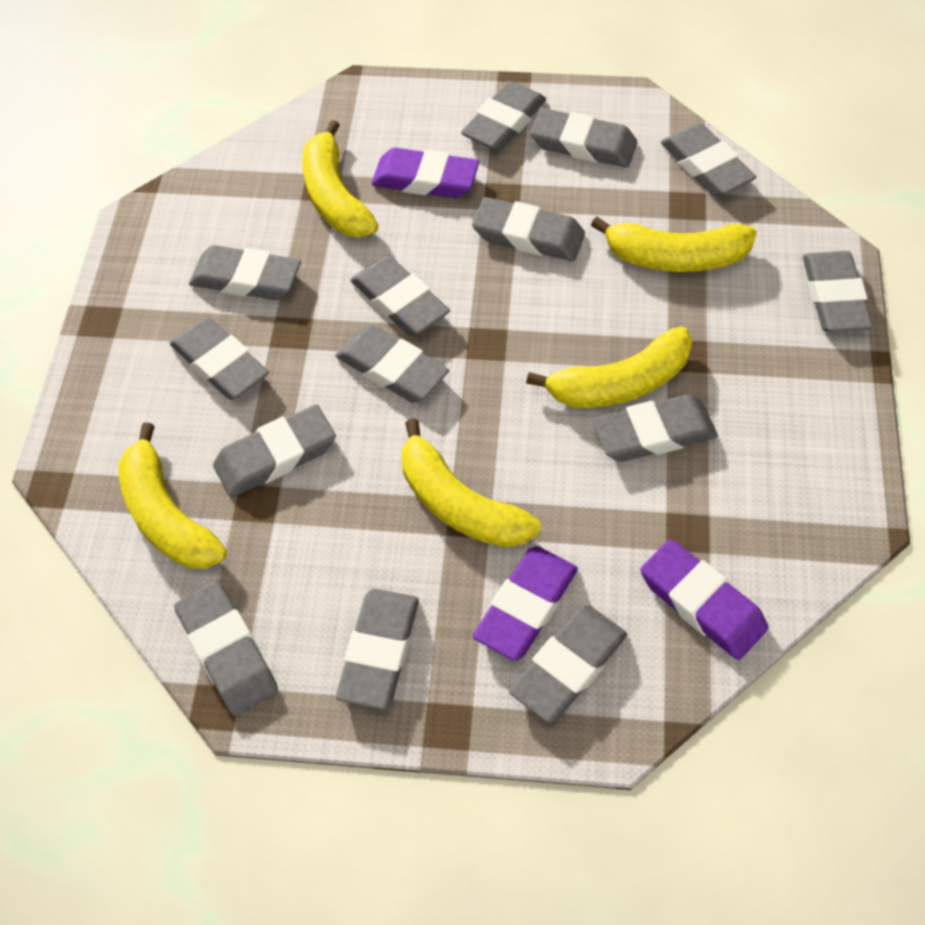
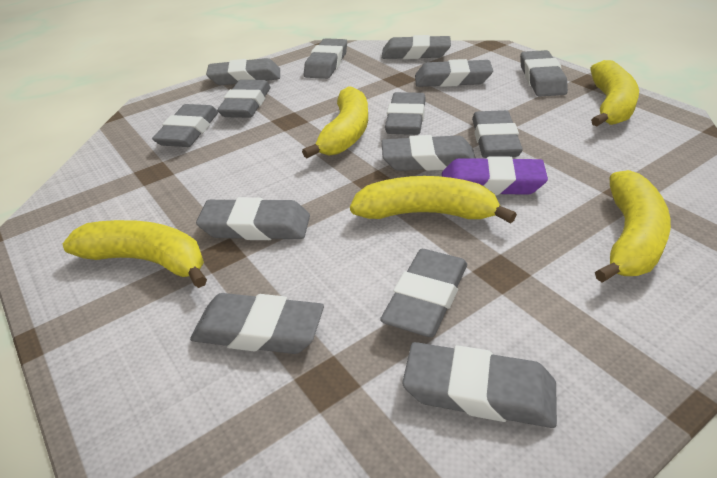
purple eraser: [371,148,479,198] [473,546,578,661] [640,539,768,660] = 3 -> [442,156,548,196] = 1

